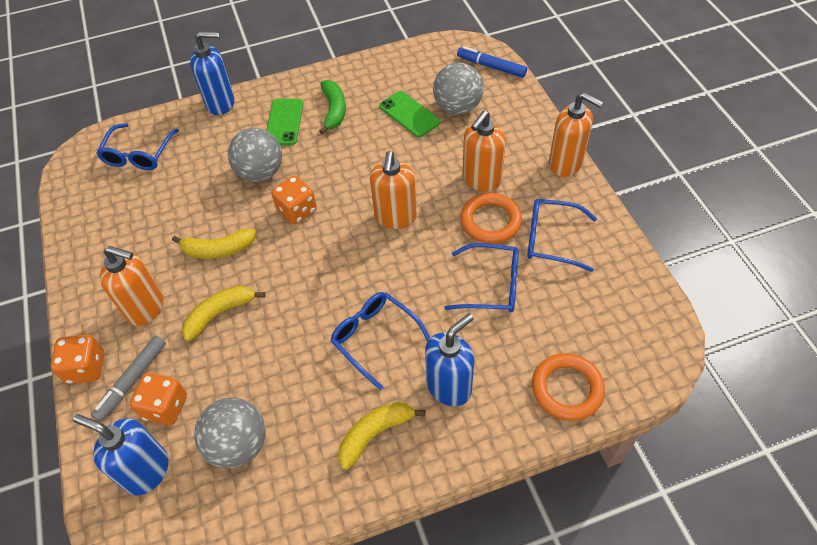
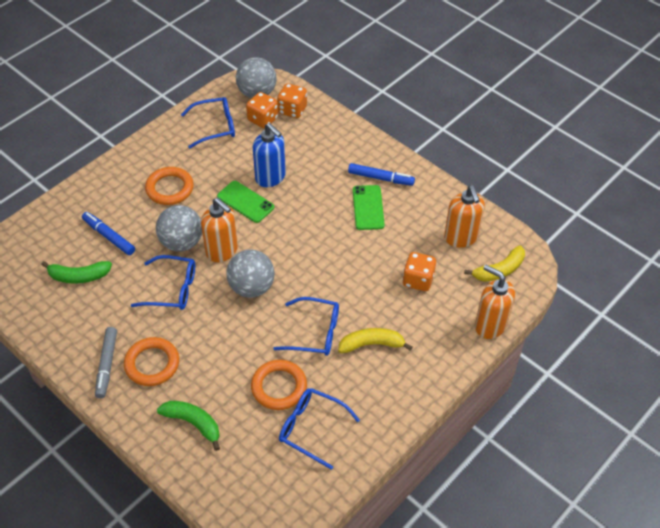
blue marker: [457,46,527,78] = 1 -> [82,212,135,255] [348,163,415,186] = 2
blue soap dispenser: [73,414,169,496] [190,31,235,115] [425,313,474,407] = 3 -> [253,123,286,187] = 1
green banana: [319,80,346,135] = 1 -> [41,261,112,283] [157,401,220,451] = 2
orange ring: [460,193,522,244] [532,353,605,421] = 2 -> [124,337,179,386] [145,167,194,205] [251,359,307,410] = 3
orange soap dispenser: [100,246,163,326] [370,151,417,229] [463,111,506,192] [549,92,604,177] = 4 -> [201,198,238,262] [444,185,485,248] [475,265,515,339] = 3
yellow banana: [172,228,256,259] [182,285,265,341] [338,402,426,470] = 3 -> [338,328,412,353] [464,245,525,282] = 2

